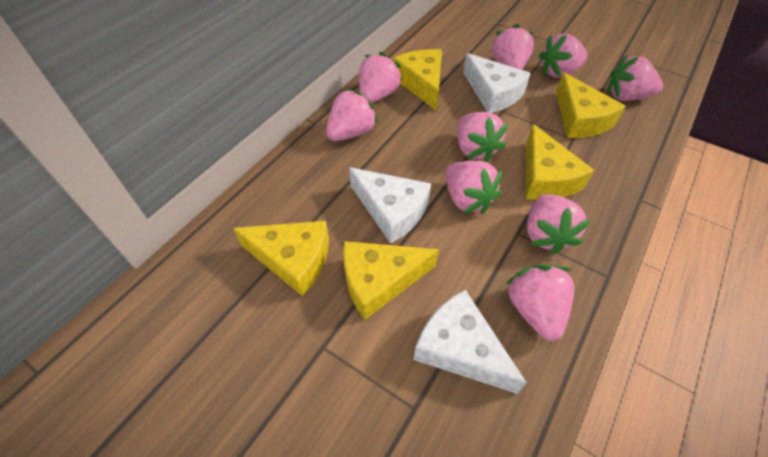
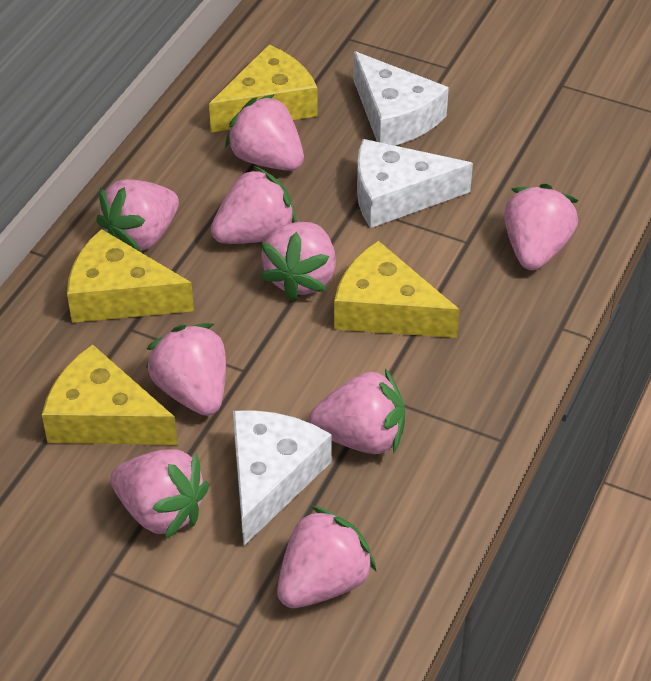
yellow cheese: [233,221,329,296] [343,241,439,320] [393,49,442,110] [526,124,594,200] [556,72,626,138] = 5 -> [42,344,178,445] [67,229,194,323] [209,45,318,133] [334,241,460,338] = 4

